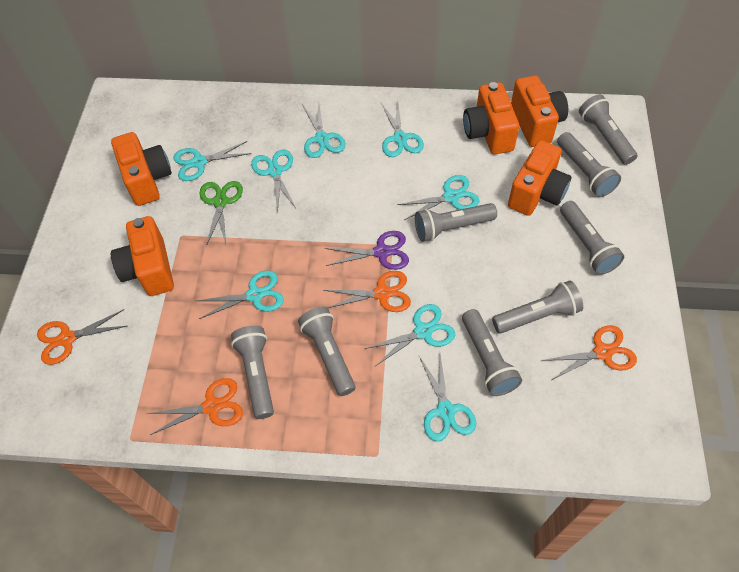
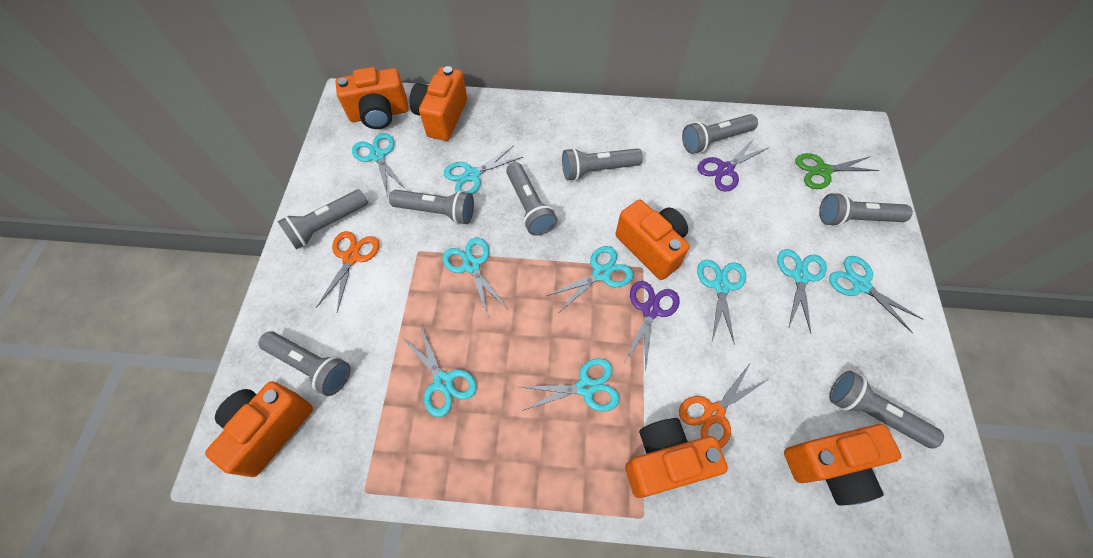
orange camera: [111,132,172,206] [111,216,174,296] [463,82,519,154] [508,140,571,216] [511,75,568,147] = 5 -> [205,381,313,477] [335,67,409,129] [409,66,467,141] [616,200,689,280] [625,418,728,498] [784,424,902,506] = 6
orange scissors: [37,309,127,365] [147,378,243,435] [323,271,411,312] [542,325,637,380] = 4 -> [316,231,380,312] [679,362,769,448] = 2
purple scissors: [324,231,409,270] = 1 -> [625,281,680,367] [698,137,770,191] = 2
turquoise scissors: [173,141,252,181] [197,271,284,319] [251,150,296,213] [302,102,345,158] [365,304,455,366] [381,101,424,157] [397,175,480,220] [419,355,476,441] = 8 -> [352,133,406,197] [403,324,477,417] [442,238,506,318] [444,145,523,195] [521,358,620,412] [546,246,634,312] [697,260,746,345] [777,249,827,333] [829,256,923,333] = 9

